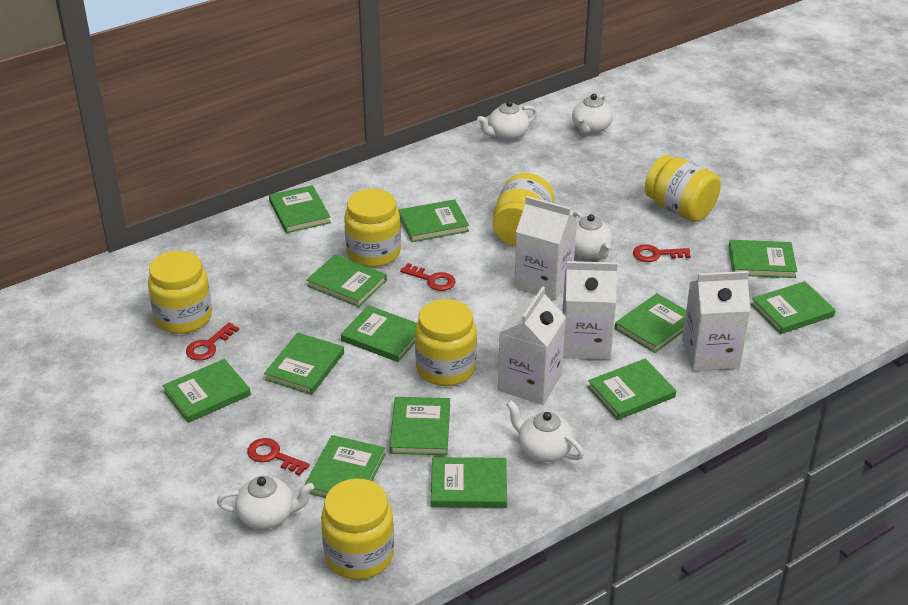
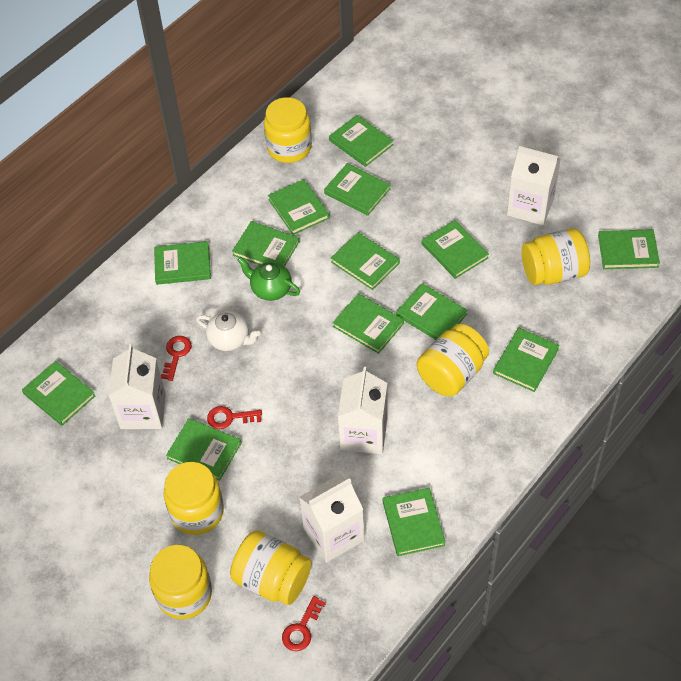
green book: [162,359,251,423] [264,333,344,395] [269,185,331,233] [304,435,385,498] [306,254,387,307] [341,305,417,362] [390,397,450,455] [399,199,469,242] [431,457,507,508] [588,359,676,420] [615,293,686,353] [729,240,798,278] [751,281,835,334] = 13 -> [22,361,95,426] [154,241,211,285] [166,418,241,481] [232,221,299,267] [268,179,330,235] [324,163,390,216] [329,115,393,167] [331,232,400,290] [333,293,404,354] [383,488,446,556] [396,283,468,340] [422,220,489,279] [493,328,560,392] [598,229,660,269] = 14
green teapot: none = 0 -> [237,257,300,301] = 1
red key: [186,322,239,361] [247,438,310,476] [400,263,455,291] [633,244,691,262] = 4 -> [161,336,192,381] [207,406,262,429] [282,596,326,651] = 3
white teapot: [217,476,314,529] [477,100,537,141] [506,400,584,462] [572,94,613,134] [572,211,613,260] = 5 -> [196,311,260,351] = 1

